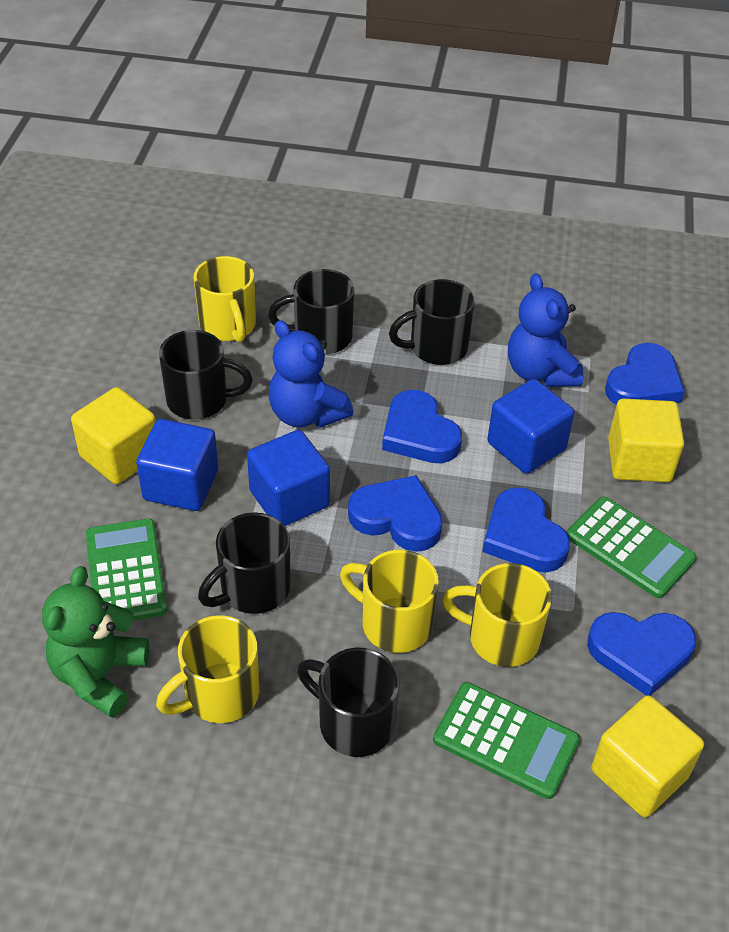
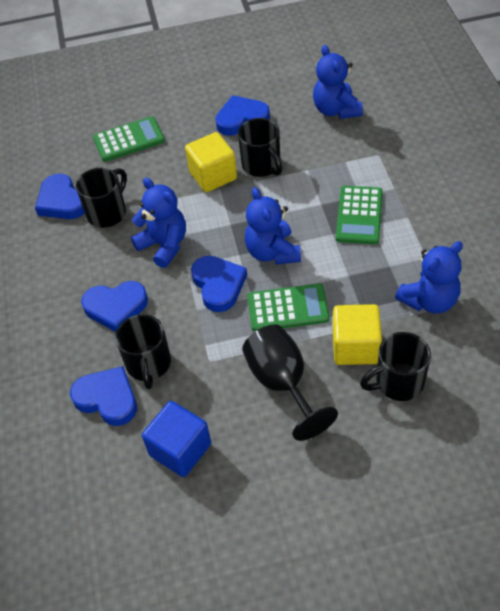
black goblet: none = 0 -> [242,325,338,441] = 1
black mug: [159,330,253,419] [198,512,290,614] [268,269,354,354] [297,648,399,757] [389,279,475,365] = 5 -> [76,168,127,228] [115,314,171,389] [238,118,282,177] [360,332,431,401] = 4
blue cube: [136,419,218,511] [247,430,330,526] [487,379,574,474] = 3 -> [142,401,211,477] = 1
blue teddy bear: [269,320,353,428] [508,274,583,387] = 2 -> [131,178,186,268] [245,187,301,265] [313,45,363,119] [395,241,463,314] = 4
green teddy bear: [42,566,149,718] = 1 -> none = 0
yellow cube: [71,387,156,484] [591,695,704,818] [608,398,684,482] = 3 -> [185,132,237,192] [333,304,382,365] = 2
yellow mug: [156,615,259,723] [194,256,256,343] [340,550,439,653] [442,563,552,667] = 4 -> none = 0

